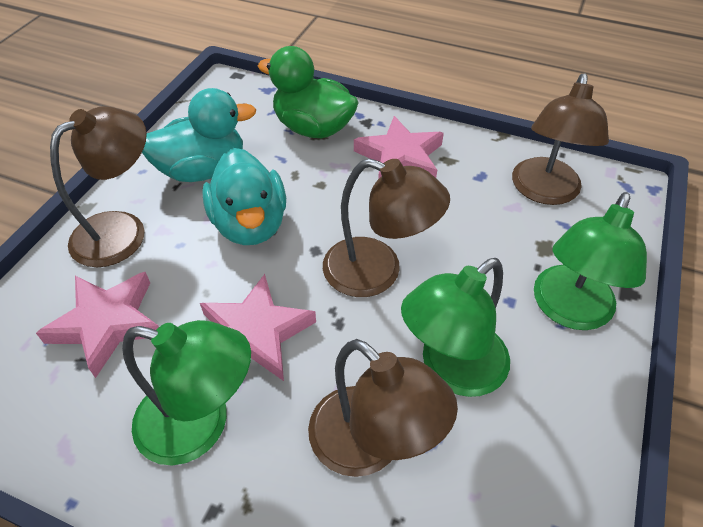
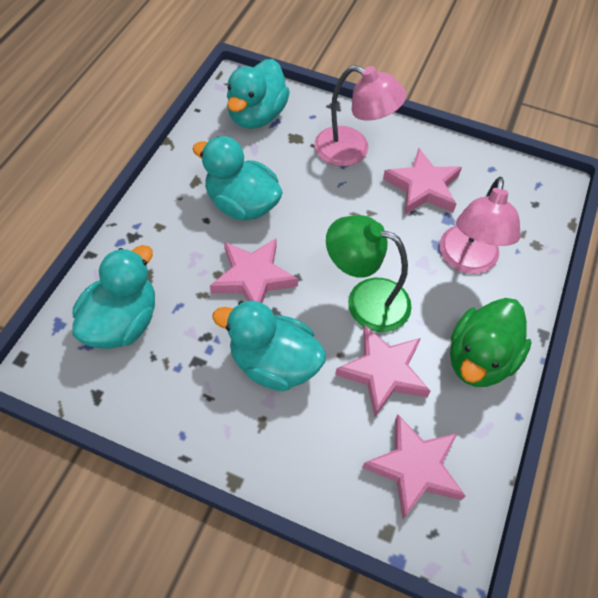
brown lamp: [50,106,147,267] [308,339,458,477] [323,159,450,297] [512,73,609,205] = 4 -> none = 0
green lamp: [122,320,251,465] [401,258,510,397] [534,192,647,330] = 3 -> [326,215,412,332] = 1
pink lamp: none = 0 -> [314,65,406,166] [440,177,521,274] = 2
pink star: [36,272,159,378] [200,274,316,381] [354,116,444,179] = 3 -> [210,238,298,303] [335,325,431,417] [362,415,465,519] [383,148,462,214] = 4
turquoise duck: [142,88,256,182] [202,148,286,245] = 2 -> [72,245,155,349] [192,136,283,220] [212,301,326,391] [227,59,290,129] = 4

